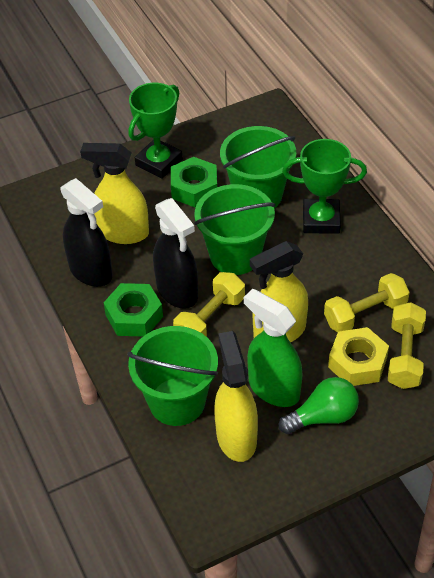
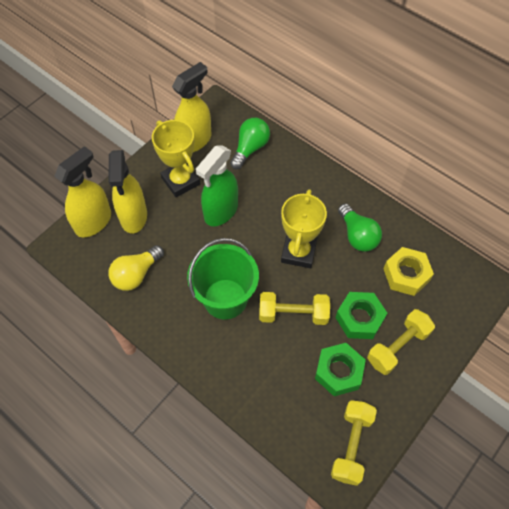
black spray bottle: [60,178,113,287] [153,198,198,309] = 2 -> none = 0
green bucket: [127,326,218,426] [194,184,275,275] [220,126,296,208] = 3 -> [187,238,259,319] = 1
green light bulb: [279,377,359,434] = 1 -> [230,118,270,169] [338,203,382,252] = 2
green trophy: [128,83,183,179] [282,139,367,234] = 2 -> none = 0
yellow light bulb: none = 0 -> [109,245,164,291] = 1
yellow trophy: none = 0 -> [152,120,200,197] [281,189,327,268] = 2

